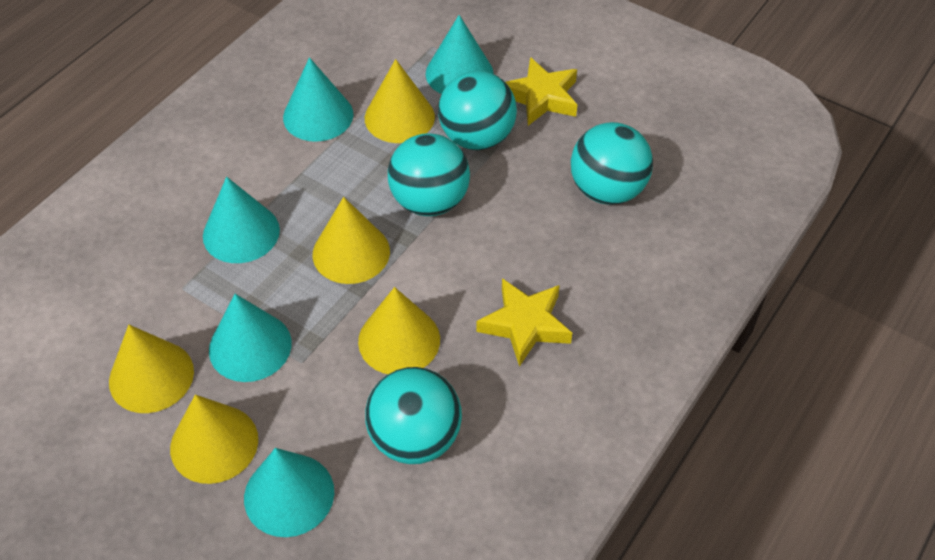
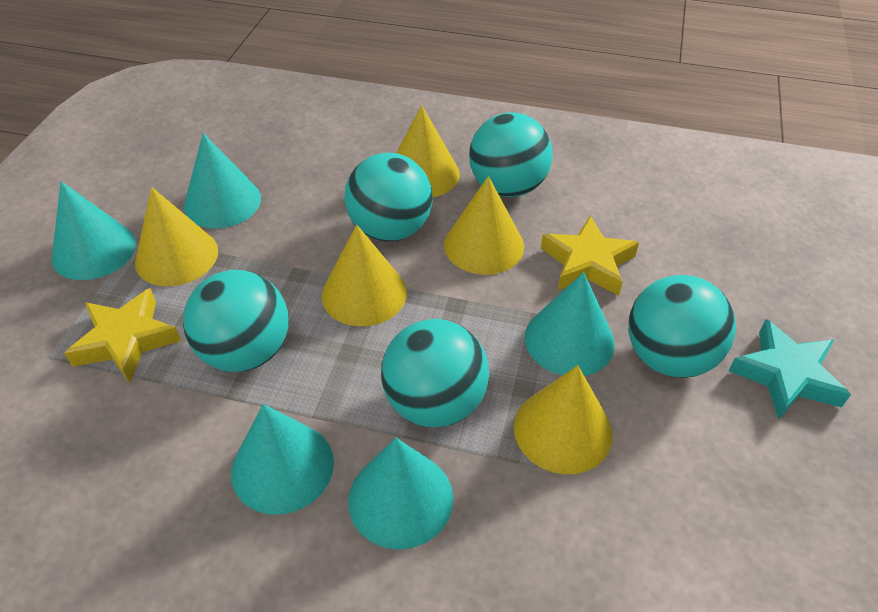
turquoise ball: [365,367,462,464] [388,133,470,216] [438,71,517,150] [571,122,653,205] = 4 -> [183,270,289,372] [344,153,433,241] [381,319,489,427] [469,112,553,197] [628,275,736,378] = 5
turquoise star: none = 0 -> [729,319,851,420] = 1

